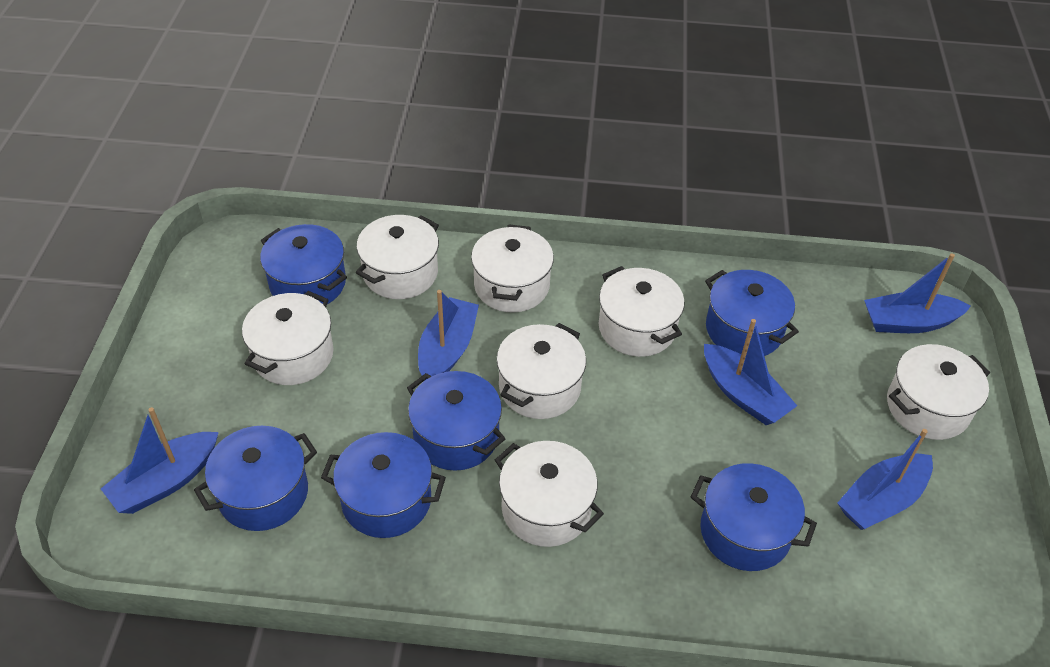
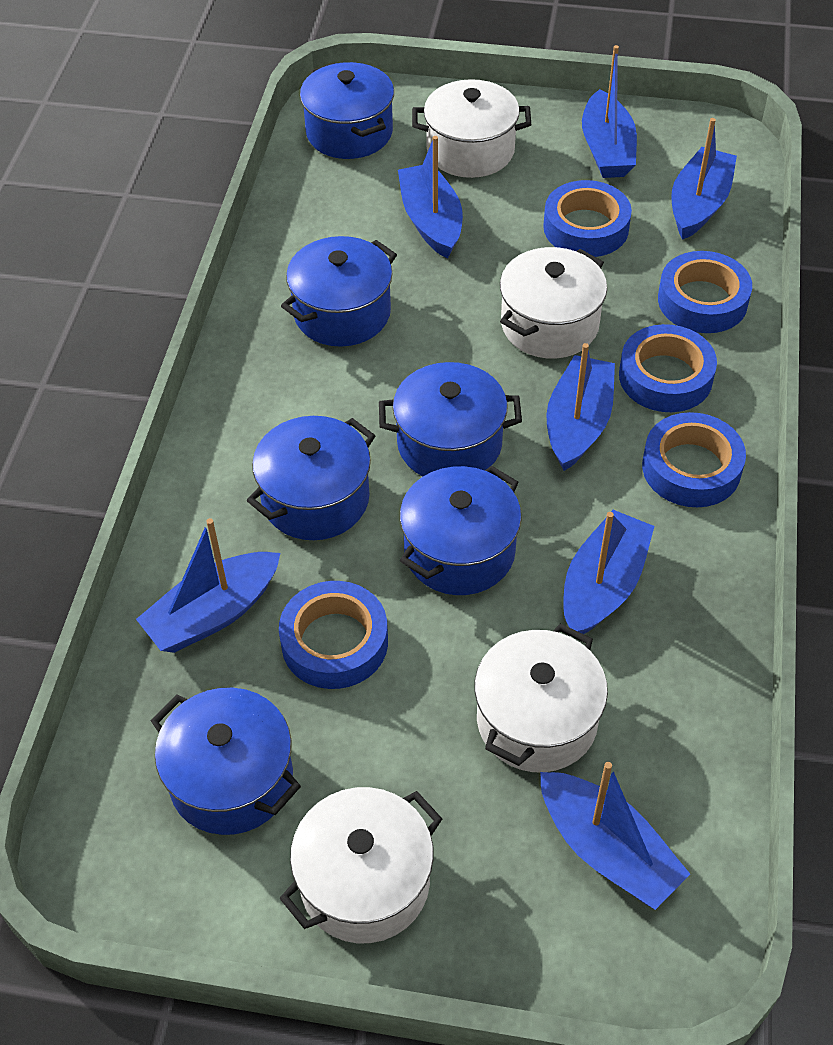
blue boat: [101,407,219,514] [418,290,479,380] [704,319,797,425] [837,429,933,530] [864,253,971,333] = 5 -> [136,518,281,653] [398,136,463,259] [540,762,690,910] [546,343,615,471] [563,510,654,634] [582,45,637,178] [671,118,737,240] = 7
blue tape: none = 0 -> [279,581,388,689] [543,180,632,257] [619,324,717,412] [642,412,746,507] [658,251,752,333] = 5
white pot: [242,291,333,385] [356,215,439,299] [471,224,554,313] [495,441,604,547] [497,323,586,419] [599,266,685,357] [887,344,990,440] = 7 -> [279,787,442,943] [412,79,531,178] [474,624,608,772] [500,247,607,358] = 4

